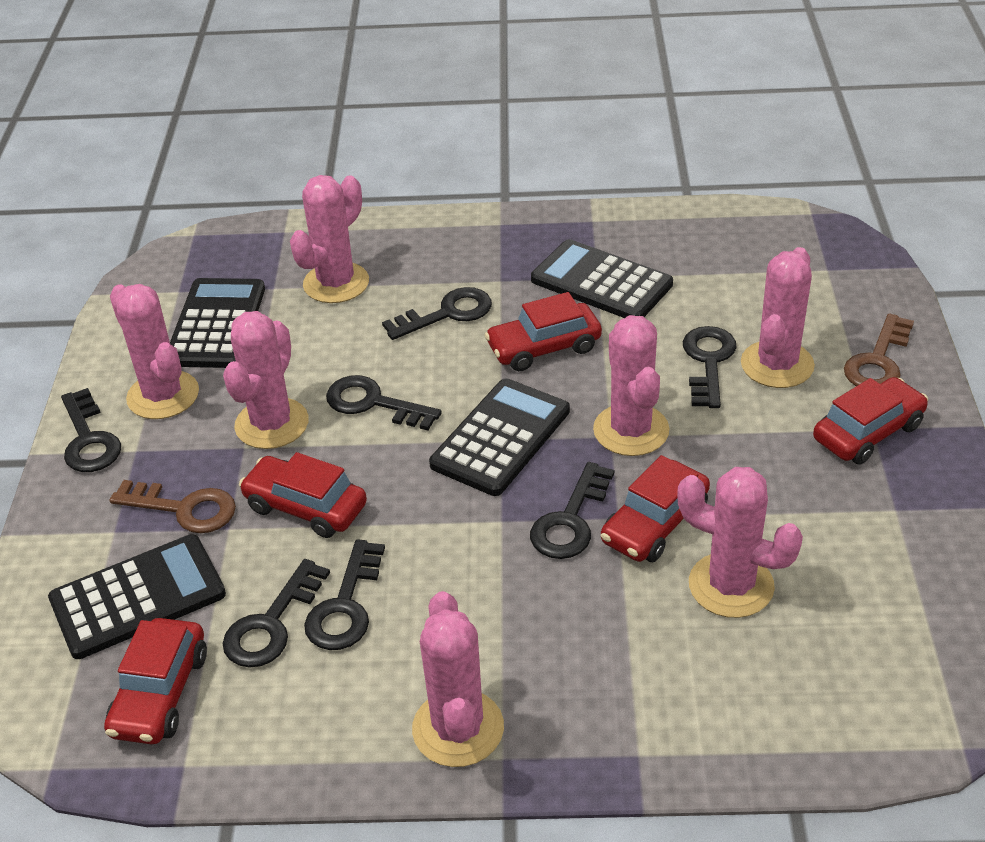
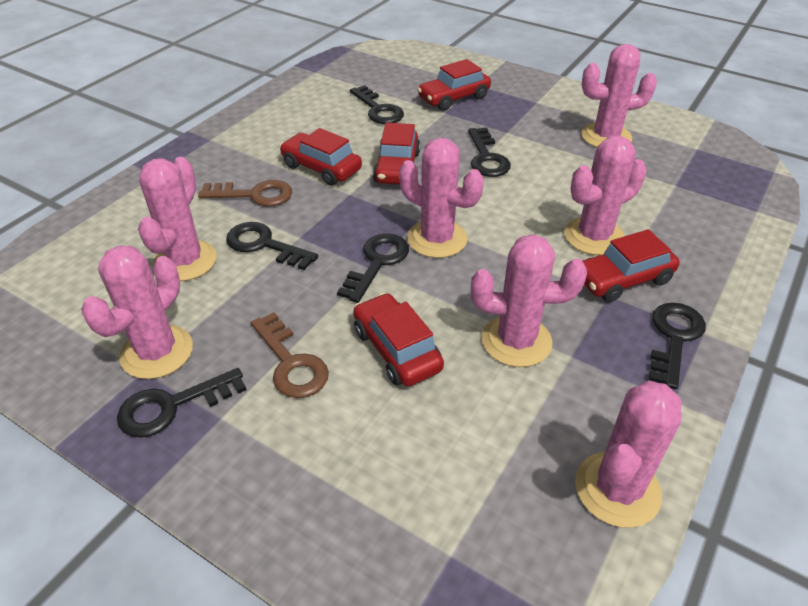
black calculator: [48,534,226,659] [170,278,265,368] [429,378,570,496] [531,239,673,318] = 4 -> none = 0
black key: [61,388,121,472] [223,559,330,668] [304,539,385,650] [326,375,442,430] [382,287,492,340] [530,462,614,559] [683,326,737,408] = 7 -> [117,368,247,438] [226,222,318,270] [337,233,409,303] [350,85,404,124] [468,128,511,177] [648,302,706,389] = 6

